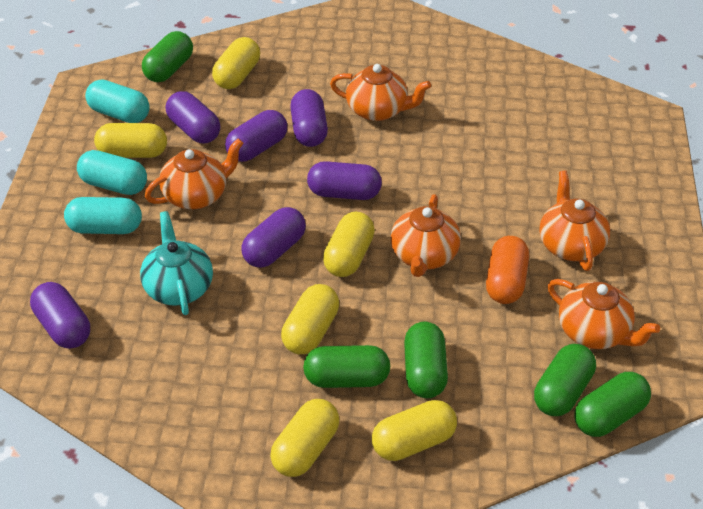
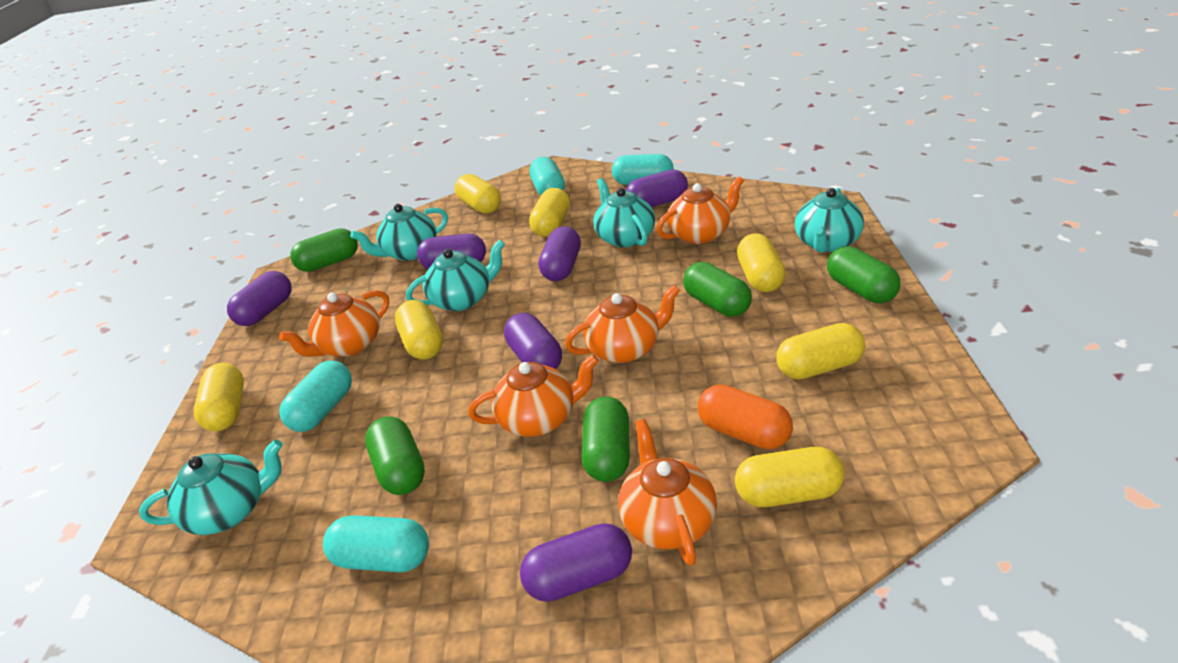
turquoise capsule: [64,197,142,234] [77,150,147,195] [85,79,150,123] = 3 -> [279,360,352,432] [323,515,429,572] [530,157,565,196] [612,154,674,185] = 4
turquoise teapot: [140,211,213,315] = 1 -> [139,439,283,535] [350,204,448,261] [406,239,505,311] [593,178,655,247] [795,188,864,253] = 5
yellow capsule: [94,123,167,158] [212,37,260,89] [270,399,339,477] [281,284,339,354] [323,212,375,277] [372,400,457,461] = 6 -> [194,363,244,431] [395,300,443,360] [455,174,501,214] [529,188,570,237] [735,447,845,507] [737,234,785,292] [776,323,865,379] = 7

